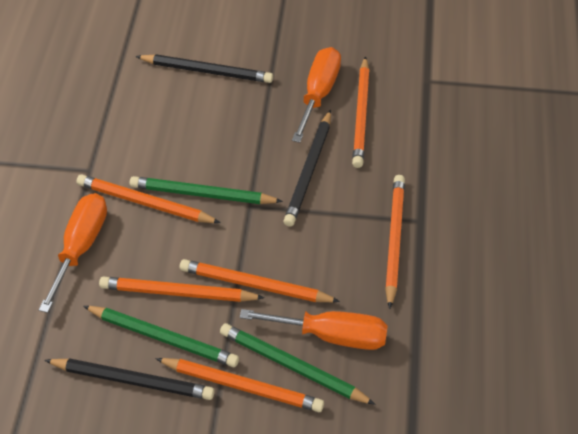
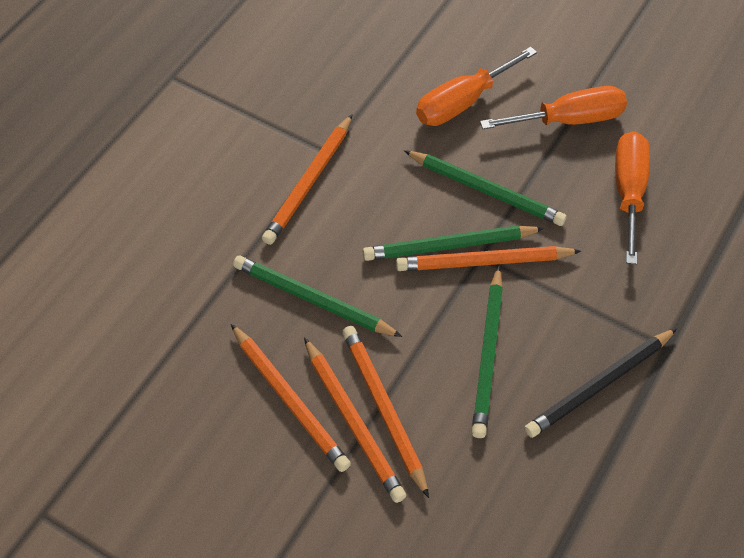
black pencil: [44,358,214,400] [135,54,273,83] [283,110,331,227] = 3 -> [524,328,677,438] = 1
green pencil: [83,306,239,367] [130,176,283,204] [220,323,375,405] = 3 -> [233,256,403,337] [363,225,545,261] [404,150,567,226] [472,266,503,438] = 4
orange pencil: [76,175,221,223] [99,277,265,302] [156,358,324,412] [180,259,340,302] [352,56,370,168] [385,175,405,309] = 6 -> [231,324,351,472] [262,114,353,245] [304,337,406,503] [342,326,429,498] [396,246,581,271] = 5

